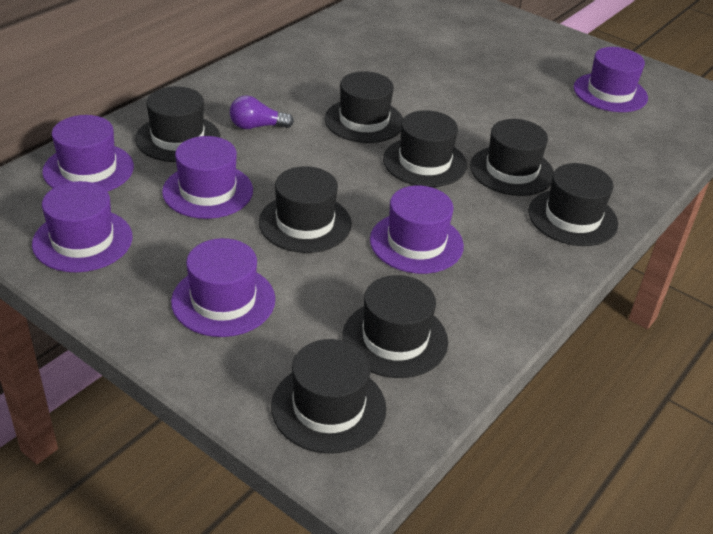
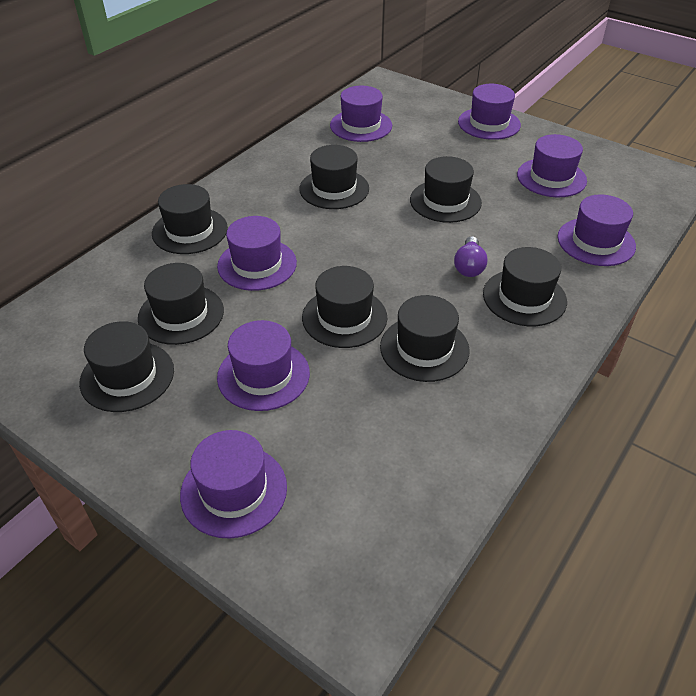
purple hat: [32,181,132,272] [42,115,134,192] [162,136,253,219] [171,238,275,337] [370,185,464,274] [574,47,648,112] = 6 -> [180,430,287,539] [217,216,297,291] [217,320,310,411] [330,86,392,142] [458,84,521,140] [517,134,587,197] [557,194,636,266] = 7

